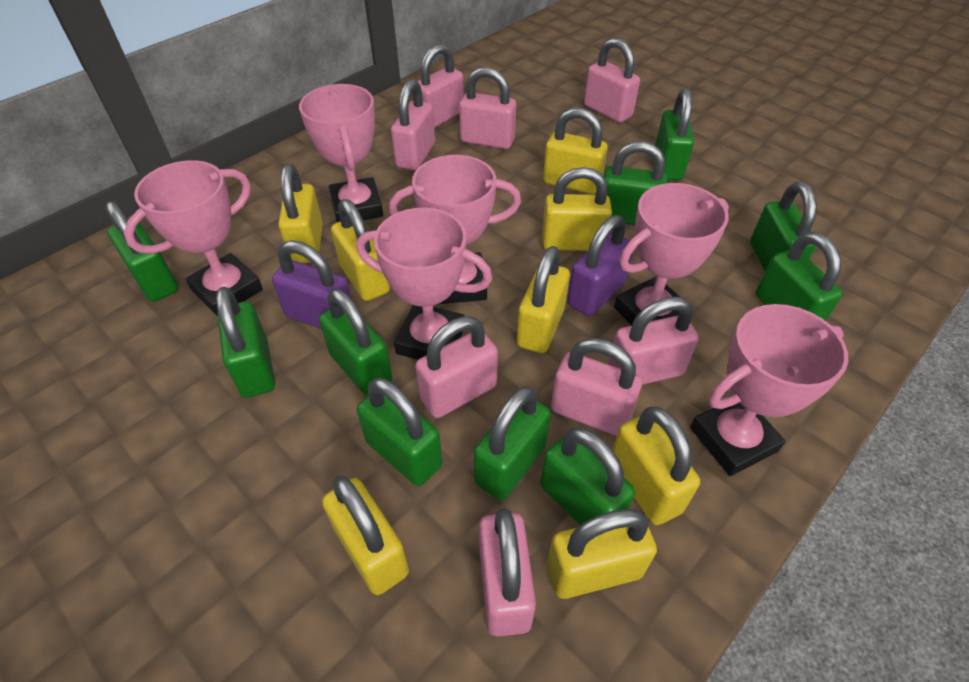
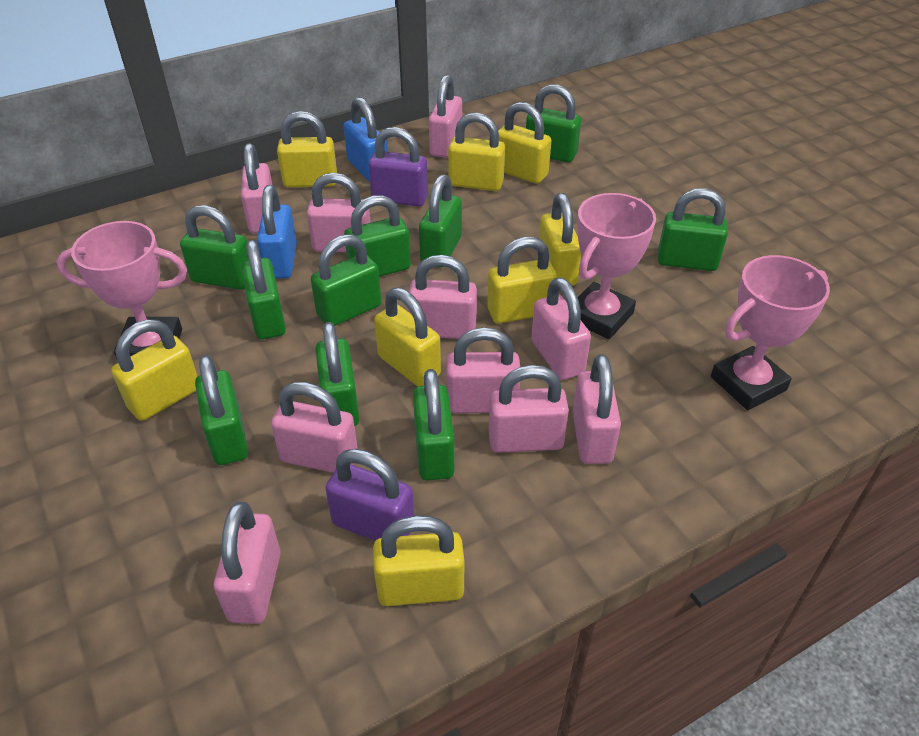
blue padlock: none = 0 -> [257,185,297,279] [344,97,388,181] = 2
pink padlock: [391,79,435,170] [415,317,498,418] [418,44,464,128] [459,67,516,149] [479,509,536,636] [551,338,642,436] [584,38,640,123] [608,296,699,385] = 8 -> [214,502,281,624] [241,143,272,233] [271,382,358,473] [307,173,371,252] [409,255,477,339] [429,75,462,158] [446,327,520,413] [489,365,569,453] [531,277,591,380] [573,354,621,464] = 10
pink trophy: [124,160,263,315] [299,84,383,222] [356,208,493,360] [389,155,521,304] [614,183,729,325] [690,304,848,476] = 6 -> [56,221,187,359] [577,193,656,339] [711,255,830,410] = 3

